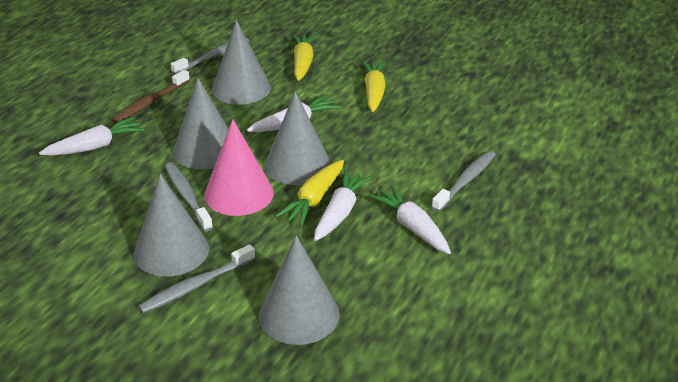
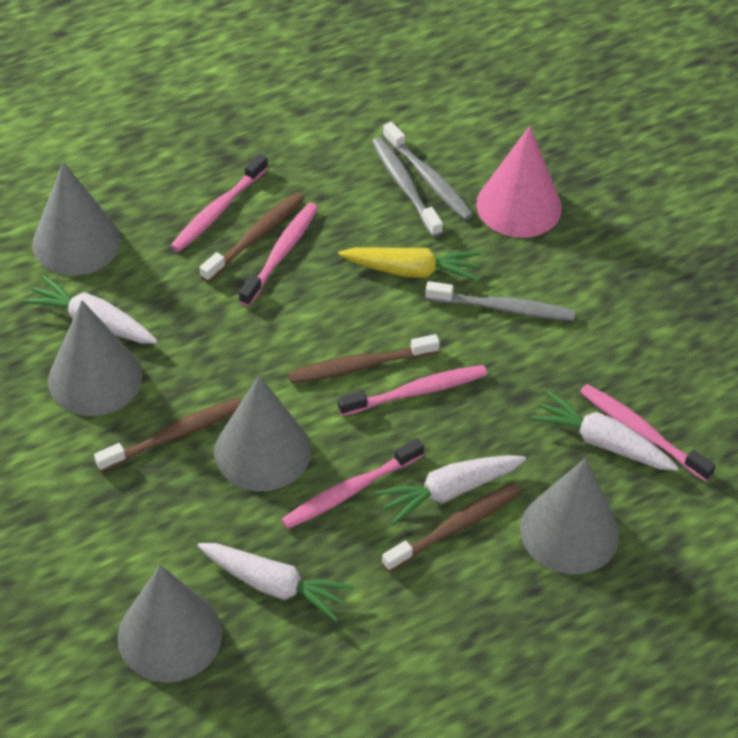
brown toothbrush: [111,70,190,124] = 1 -> [94,398,242,472] [200,192,305,282] [288,334,440,383] [382,483,521,572] = 4
grey toothbrush: [138,244,255,313] [165,162,213,231] [171,38,249,75] [431,151,496,212] = 4 -> [372,137,443,237] [383,122,474,220] [425,281,575,321] = 3
pink toothbrush: none = 0 -> [170,154,268,252] [239,203,318,306] [281,438,424,529] [338,365,488,416] [580,384,716,482] = 5
yellow carrot: [275,160,344,226] [293,34,316,81] [361,60,386,112] = 3 -> [338,247,481,281] = 1

